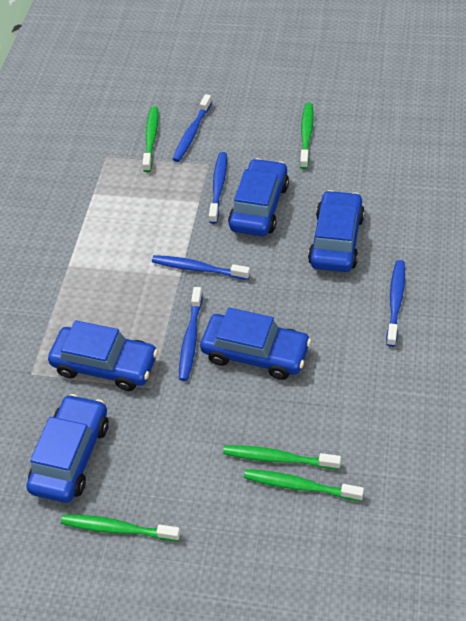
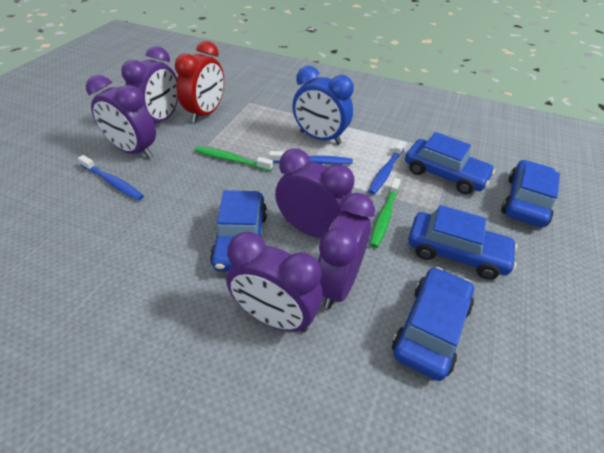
blue clock: none = 0 -> [293,66,354,145] = 1
blue toothbrush: [152,255,250,280] [172,94,212,162] [179,287,203,381] [209,152,227,224] [386,260,405,347] = 5 -> [78,155,144,201] [269,151,353,164] [368,140,405,195] = 3
green toothbrush: [61,515,181,541] [142,106,158,172] [223,445,341,469] [244,469,364,501] [300,103,314,169] = 5 -> [195,146,273,171] [370,178,401,248] = 2
purple clock: none = 0 -> [86,75,156,158] [121,46,178,123] [226,232,323,332] [275,149,354,238] [317,193,375,309] = 5
red clock: none = 0 -> [175,41,224,123] = 1

